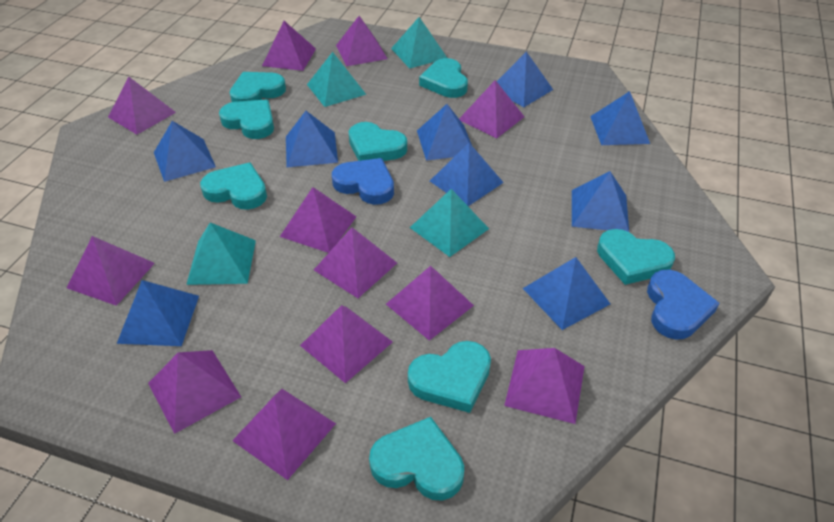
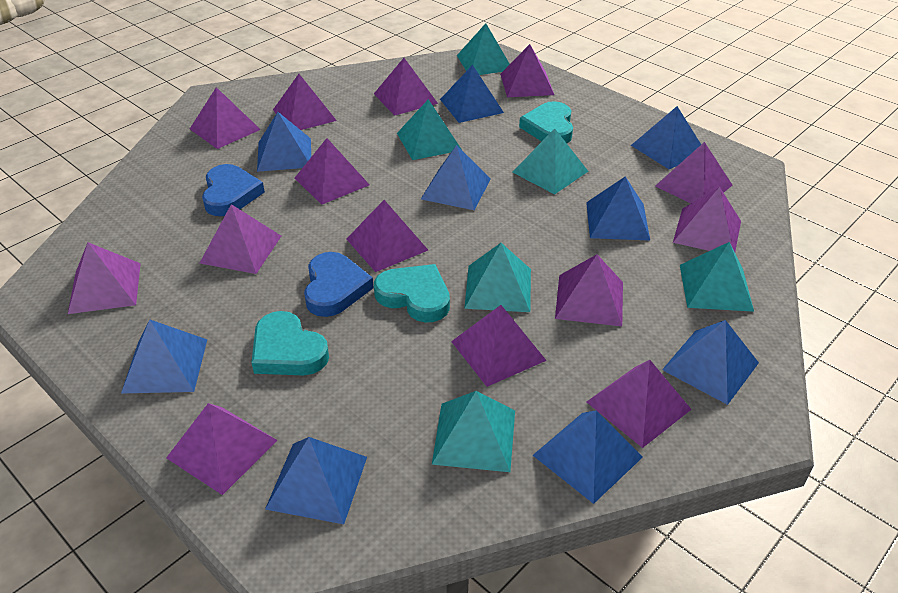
purple pyramid: [67,236,155,306] [108,77,176,135] [148,350,241,434] [232,389,336,480] [262,21,316,71] [280,187,356,253] [300,305,393,383] [314,227,397,298] [336,16,388,66] [386,266,474,341] [459,80,525,138] [504,348,585,424] = 12 -> [68,242,141,314] [166,403,277,495] [190,87,261,149] [200,204,281,274] [273,74,337,130] [295,138,369,205] [346,200,428,272] [374,58,438,116] [451,305,547,387] [500,44,554,97] [555,254,623,326] [587,360,692,448] [655,142,732,203] [673,187,741,252] = 14
turquoise heart: [200,163,267,210] [219,100,274,139] [230,72,286,102] [349,122,407,161] [369,417,464,501] [408,341,491,413] [419,58,468,98] [597,229,675,285] = 8 -> [252,311,329,375] [374,264,450,322] [519,101,573,143] = 3
turquoise pyramid: [186,223,256,285] [307,52,367,107] [391,17,447,69] [410,189,489,257] = 4 -> [397,99,462,160] [432,391,515,472] [457,23,510,75] [464,243,531,312] [512,128,588,194] [680,242,754,312] = 6

